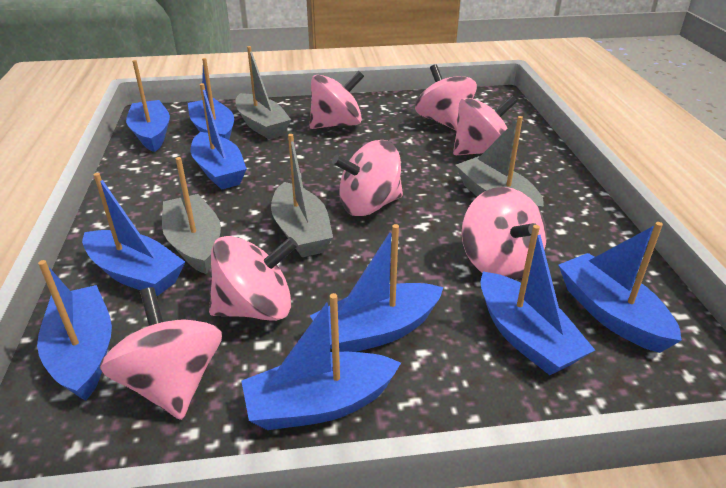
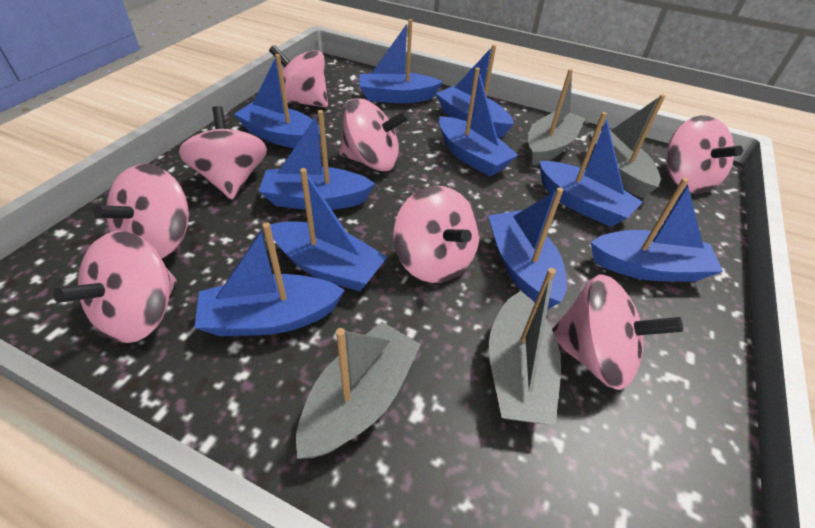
blue boat: [37,260,112,401] [82,173,185,296] [126,60,170,152] [188,58,234,140] [191,83,247,190] [241,293,401,430] [310,224,443,352] [480,225,595,375] [558,222,682,353] = 9 -> [195,222,345,336] [234,54,320,148] [259,110,375,210] [270,168,387,292] [359,19,443,103] [436,45,514,138] [439,67,518,176] [488,187,567,309] [539,112,643,227] [591,178,723,282] = 10
pink spinning top: [100,287,222,420] [209,236,298,321] [310,71,364,129] [332,140,403,216] [415,64,477,131] [453,95,517,155] [462,187,547,280] = 7 -> [53,231,177,343] [93,164,189,259] [179,106,267,200] [269,45,328,107] [339,99,409,171] [393,186,480,283] [552,274,683,390] [666,115,743,194] = 8

